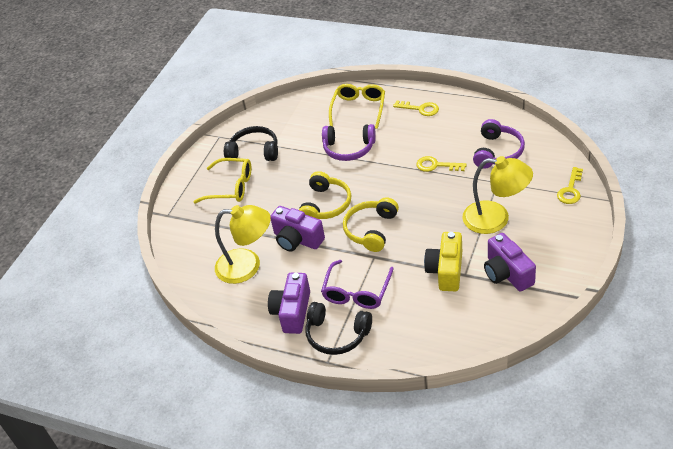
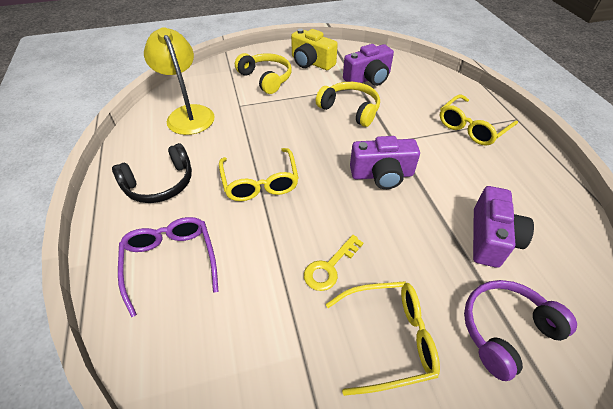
black headphones: [224,126,278,161] [305,302,372,355] = 2 -> [112,143,192,203] = 1
purple headphones: [322,124,376,161] [473,119,525,168] = 2 -> [464,280,577,381] = 1
yellow glasses: [194,158,251,204] [329,84,385,129] = 2 -> [219,148,299,201] [326,281,440,396] [439,95,518,146] = 3
yellow key: [393,100,439,116] [416,156,467,172] [557,167,583,204] = 3 -> [304,235,363,291] = 1
yellow lamp: [215,205,271,284] [462,156,533,234] = 2 -> [144,27,215,135] = 1

